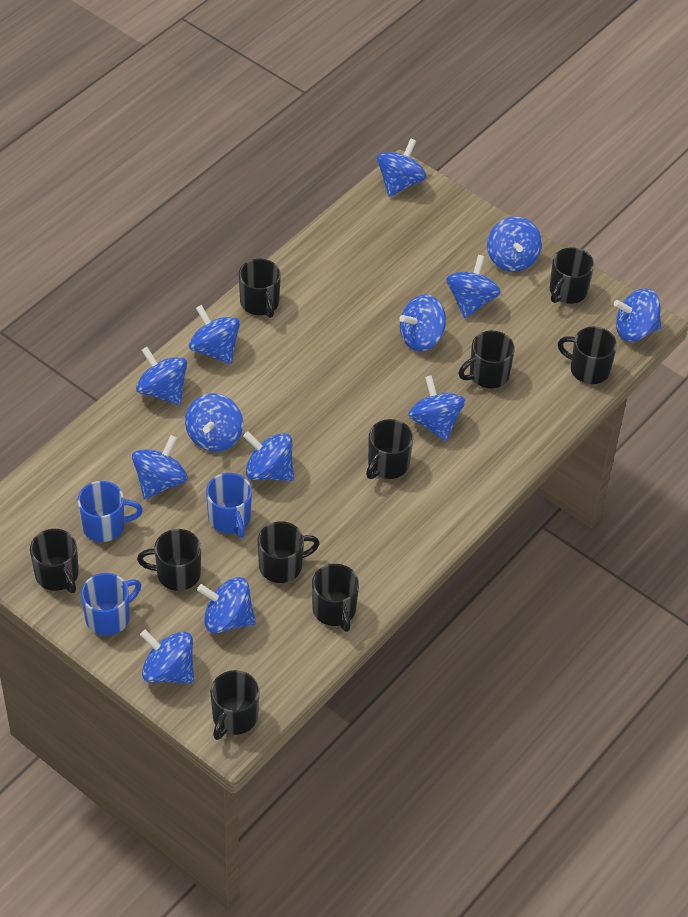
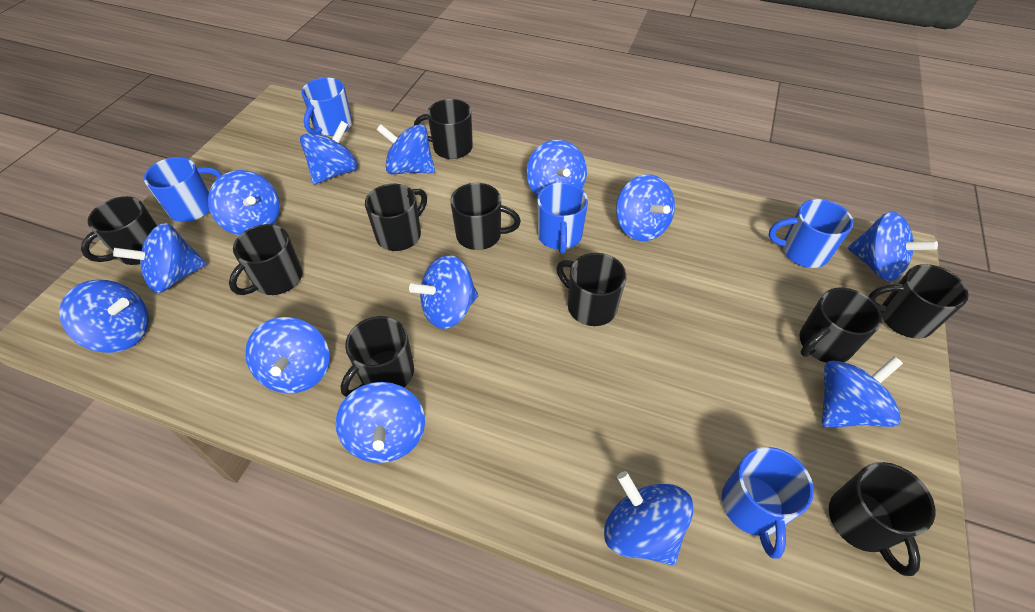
blue mug: [78,481,143,542] [81,573,141,636] [206,473,252,538] = 3 -> [144,157,222,222] [301,77,352,136] [537,182,588,254] [722,447,814,559] [769,199,853,268] = 5

